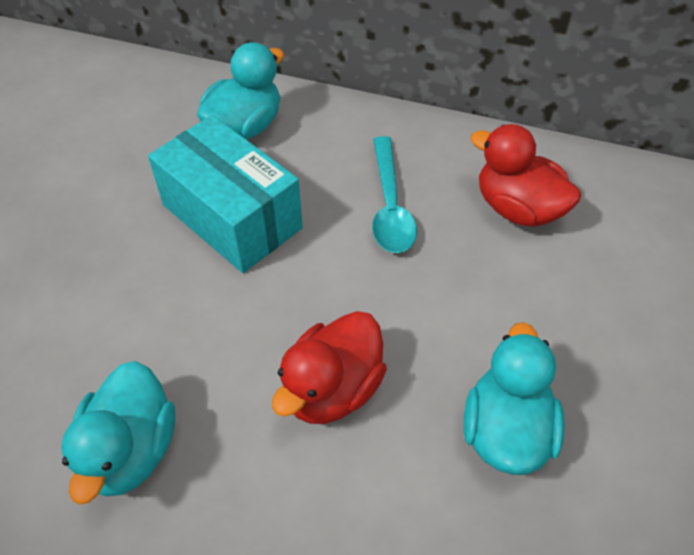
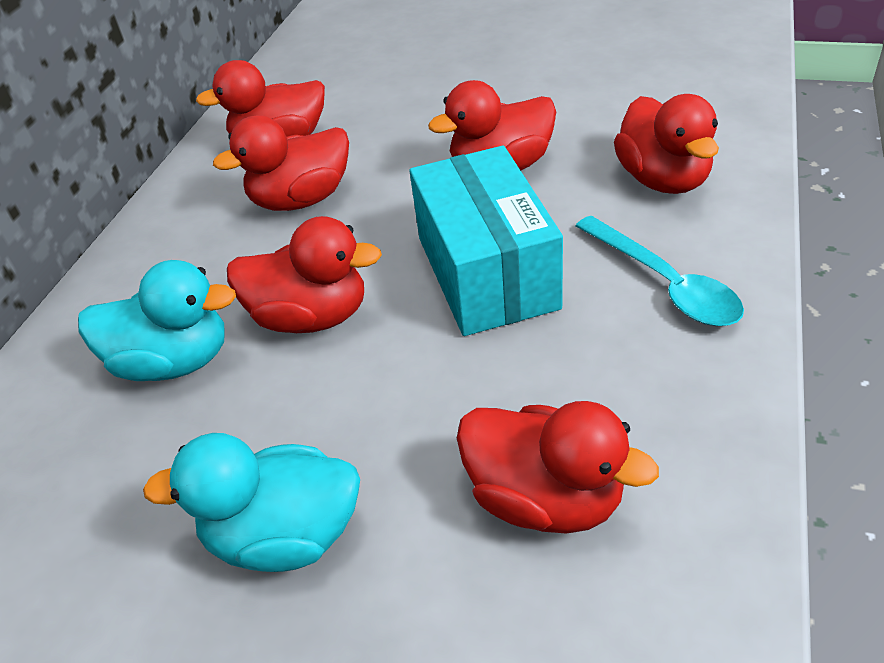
red duck: [272,311,387,424] [470,124,581,227] = 2 -> [196,60,325,137] [213,115,349,211] [227,216,382,333] [428,80,556,170] [457,401,659,534] [614,94,719,194] = 6
turquoise duck: [61,361,175,505] [197,42,284,139] [464,322,565,475] = 3 -> [78,260,236,381] [143,433,360,572] = 2

